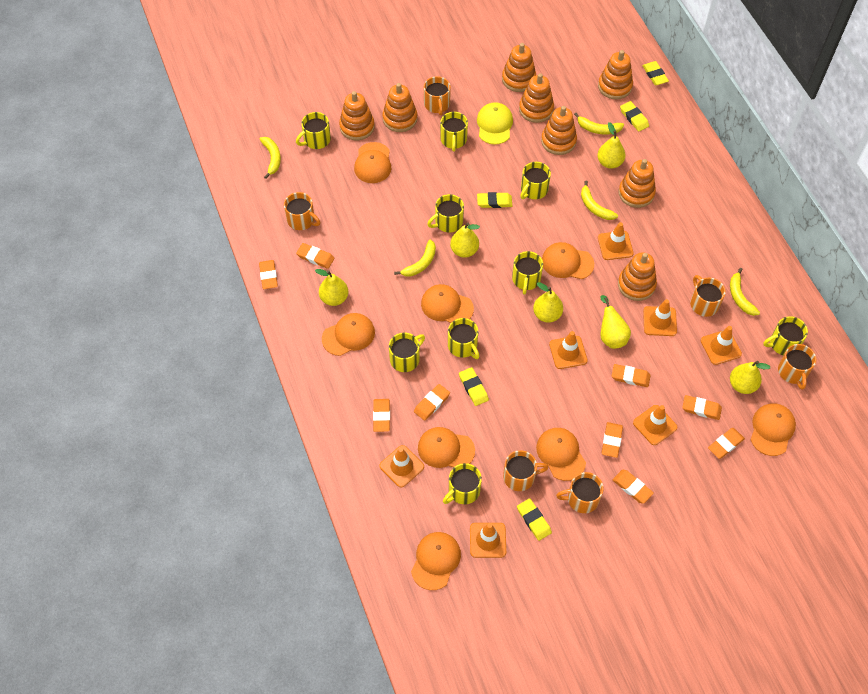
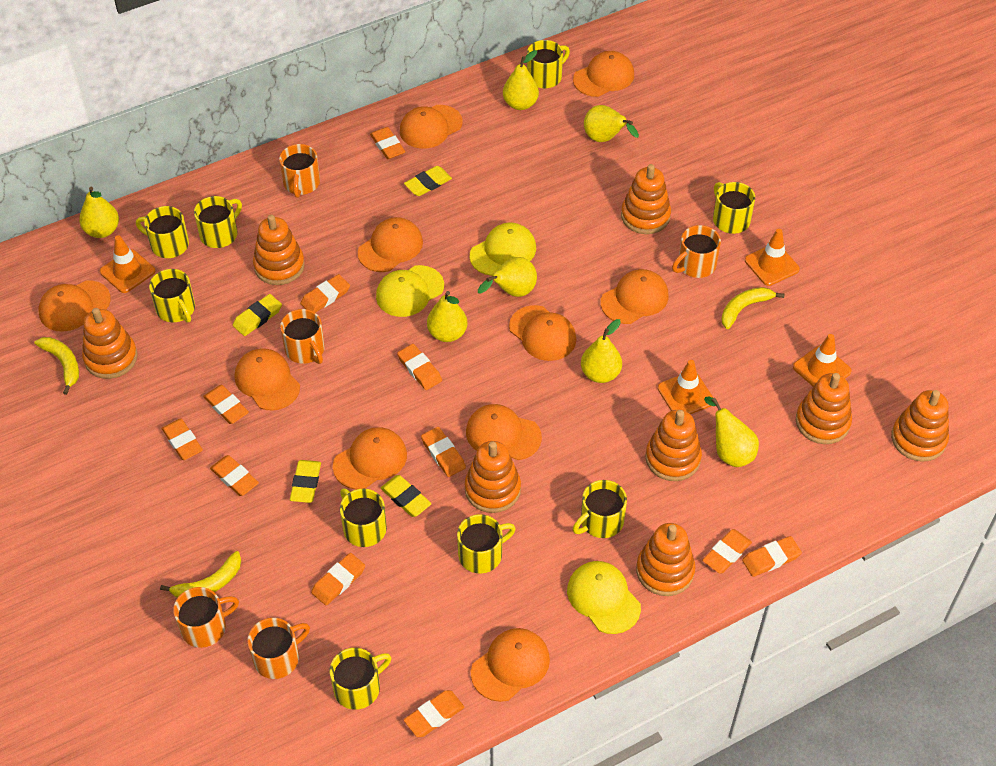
orange cap: [322,313,375,356] [354,142,391,183] [411,532,461,590] [418,427,475,468] [421,284,474,323] [536,428,586,481] [542,242,594,279] [751,403,796,456] = 8 -> [38,280,111,332] [235,349,300,410] [333,427,407,490] [358,217,423,272] [400,105,463,149] [466,404,542,460] [471,628,550,702] [509,305,576,361] [573,51,634,97] [601,269,669,324] = 10
orange eraser: [259,260,278,289] [296,243,335,269] [373,399,390,432] [414,384,450,421] [602,422,623,458] [612,364,651,387] [613,470,654,504] [682,395,722,420] [708,428,745,459] = 9 -> [162,419,203,460] [203,385,249,424] [210,455,259,496] [300,274,350,313] [311,553,365,606] [370,127,405,159] [397,344,442,390] [404,690,464,737] [421,427,466,477] [702,529,752,574] [742,536,802,577] = 11
orange mug: [284,192,320,230] [424,76,451,115] [503,450,548,491] [556,472,604,513] [690,275,726,317] [778,344,816,390] = 6 -> [173,587,239,648] [248,618,310,679] [279,144,320,198] [280,309,325,364] [672,225,721,278] = 5
orange traffic cone: [379,445,424,488] [470,523,506,558] [549,331,587,369] [598,222,634,260] [633,405,678,445] [643,299,677,336] [701,326,742,365] = 7 -> [100,235,155,293] [658,360,713,414] [745,229,800,286] [793,334,852,386] = 4
yellow banana: [260,137,281,179] [394,240,436,277] [574,113,624,135] [581,181,618,220] [730,268,760,316] = 5 -> [34,337,79,395] [160,551,241,598] [721,287,784,329] = 3
yellow cap: [477,102,513,145] = 1 -> [376,265,444,317] [470,223,536,276] [567,561,641,634] = 3
yellow eraser: [459,367,489,406] [477,192,512,208] [517,498,552,541] [620,101,649,131] [642,61,669,85] = 5 -> [233,294,282,336] [290,460,321,503] [381,475,431,517] [404,166,452,196] = 4
yellow pear: [315,269,348,306] [450,222,480,258] [533,282,563,323] [597,122,625,169] [600,295,631,349] [730,361,770,394] = 6 -> [79,187,119,238] [427,291,467,342] [478,257,537,297] [503,50,539,110] [581,319,622,383] [584,105,639,142] [704,396,759,467] = 7

